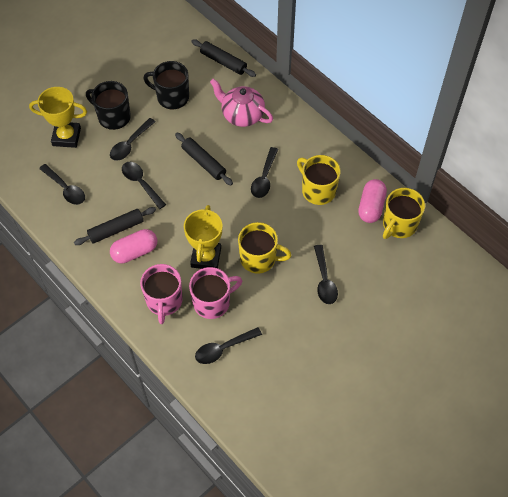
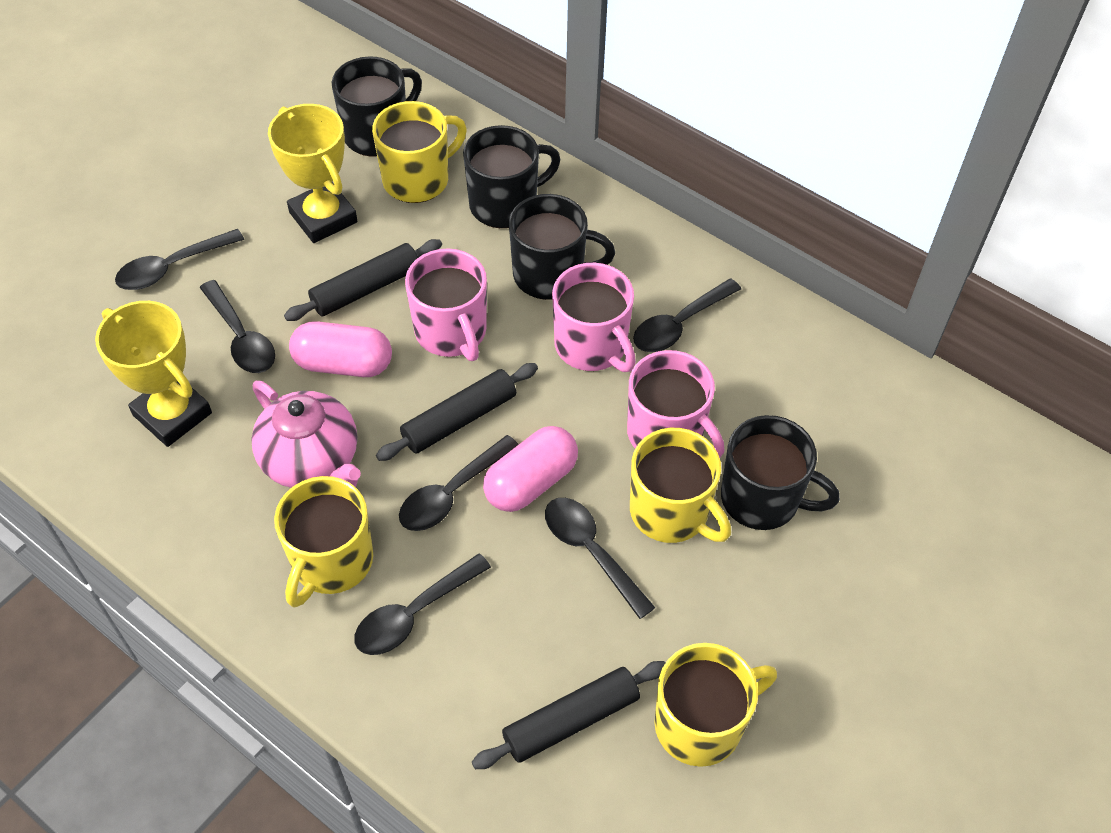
black mug: [86,81,131,130] [143,61,189,110] = 2 -> [332,56,422,157] [463,125,561,228] [509,194,615,300] [721,415,840,530] = 4
pink mug: [140,264,183,324] [189,267,242,319] = 2 -> [405,249,487,361] [552,263,636,372] [627,350,724,458] = 3
yellow mug: [238,222,291,274] [297,155,341,205] [383,188,425,239] = 3 -> [274,476,373,608] [372,101,467,203] [630,428,731,543] [654,643,777,767] = 4

